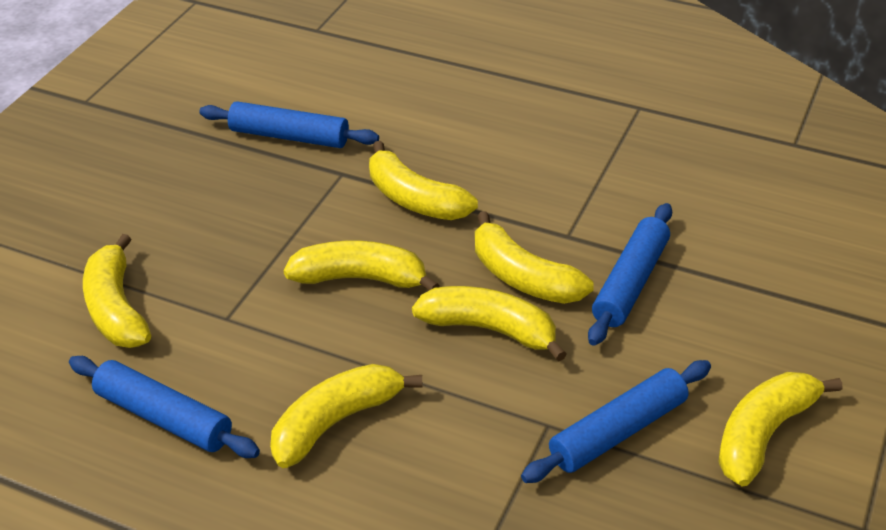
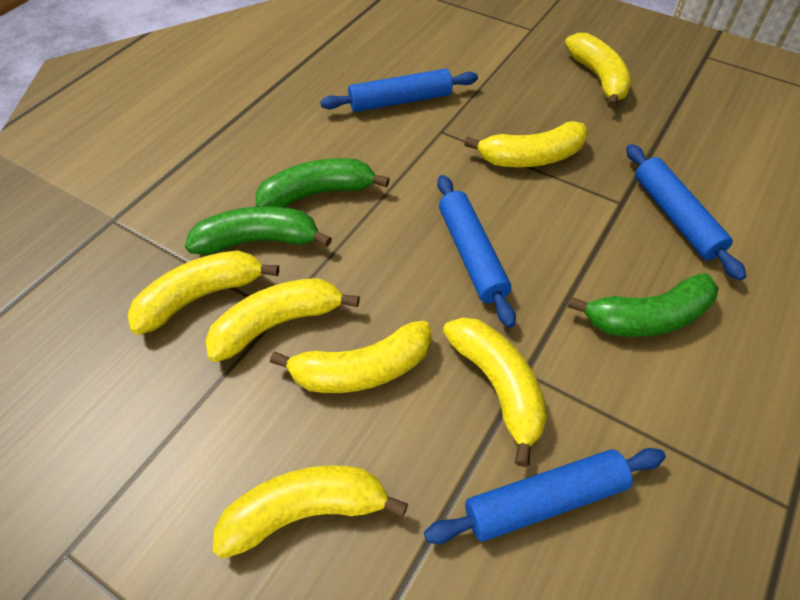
green banana: none = 0 -> [185,206,332,255] [256,158,390,208] [568,274,718,337] = 3

